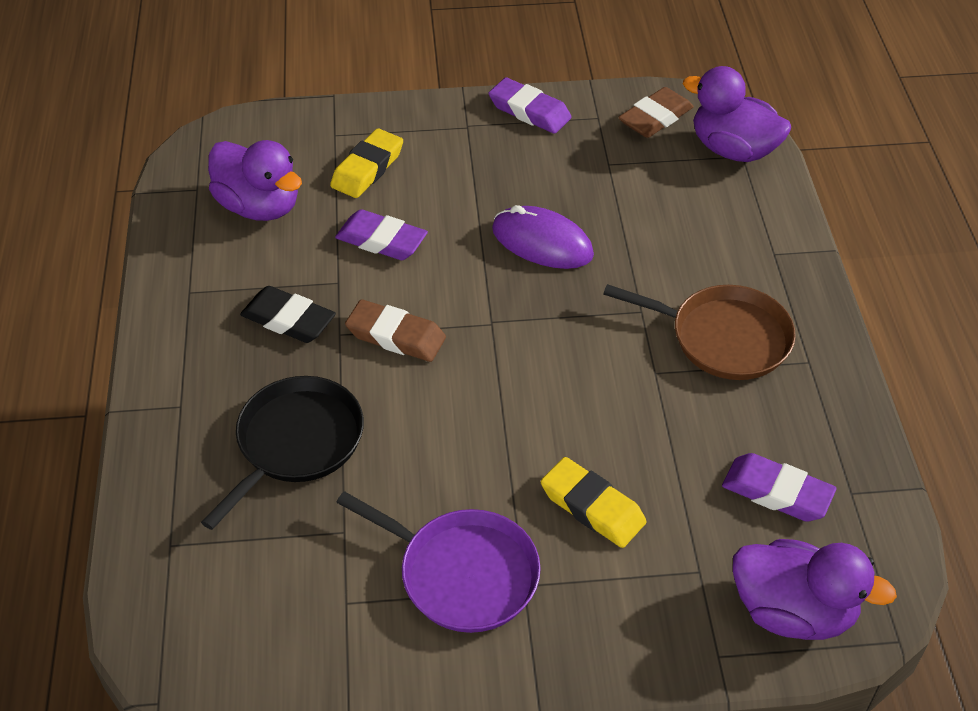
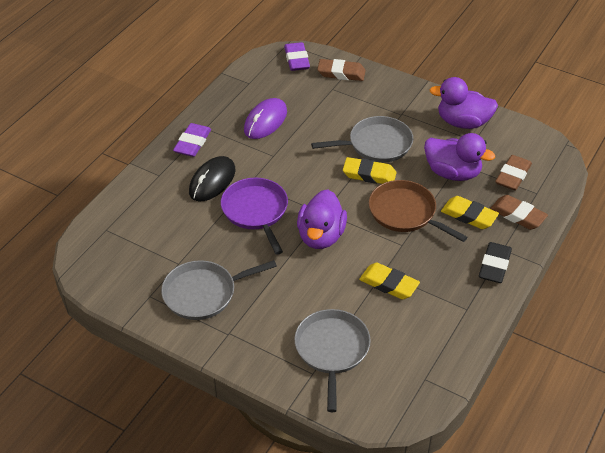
black mouse: none = 0 -> [189,156,235,202] = 1
black pan: [201,376,364,530] = 1 -> none = 0
brown eraser: [345,300,446,362] [618,87,694,138] = 2 -> [317,59,366,81] [490,195,548,230] [495,155,532,190] = 3
grey pan: none = 0 -> [161,260,277,320] [294,309,371,412] [311,116,413,163] = 3
purple eraser: [335,209,428,260] [489,77,571,134] [722,453,837,522] = 3 -> [173,123,211,157] [284,42,310,71] = 2
yellow eraser: [330,128,403,198] [541,457,647,548] = 2 -> [343,157,396,184] [359,263,420,300] [441,196,499,229] = 3

